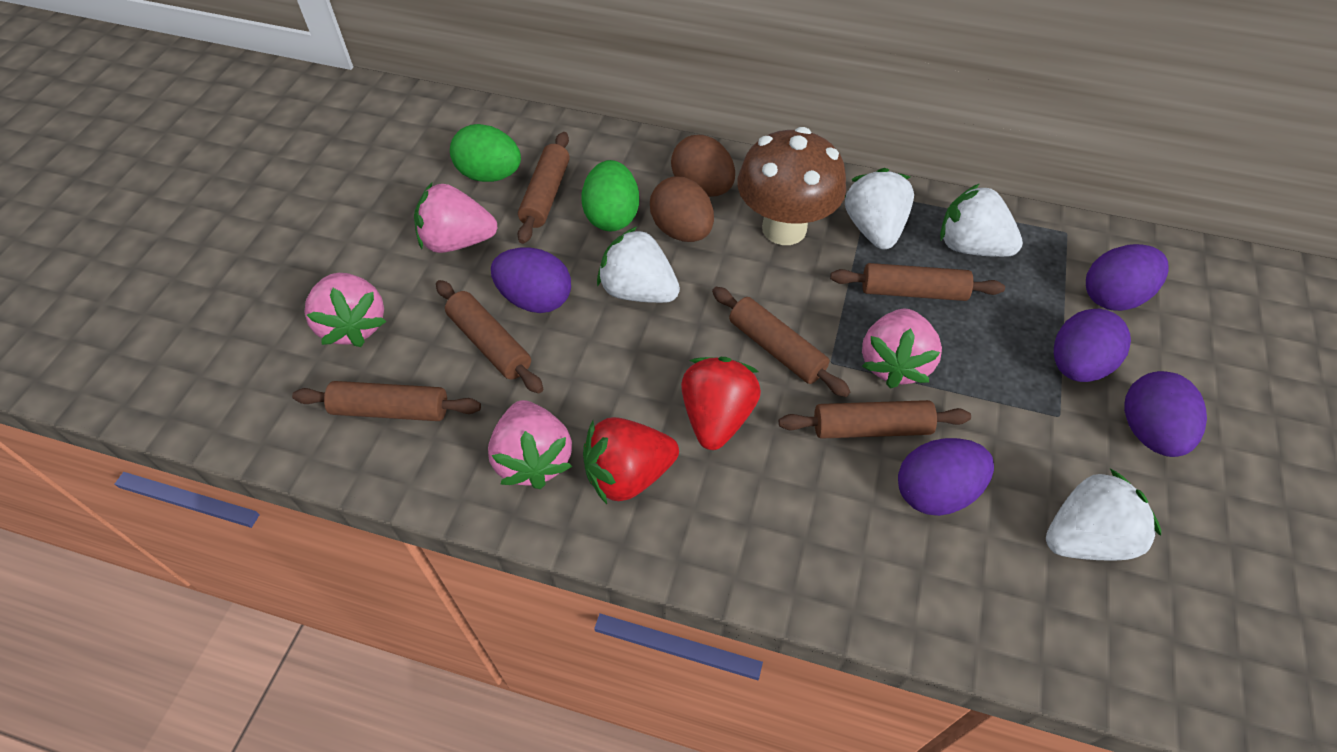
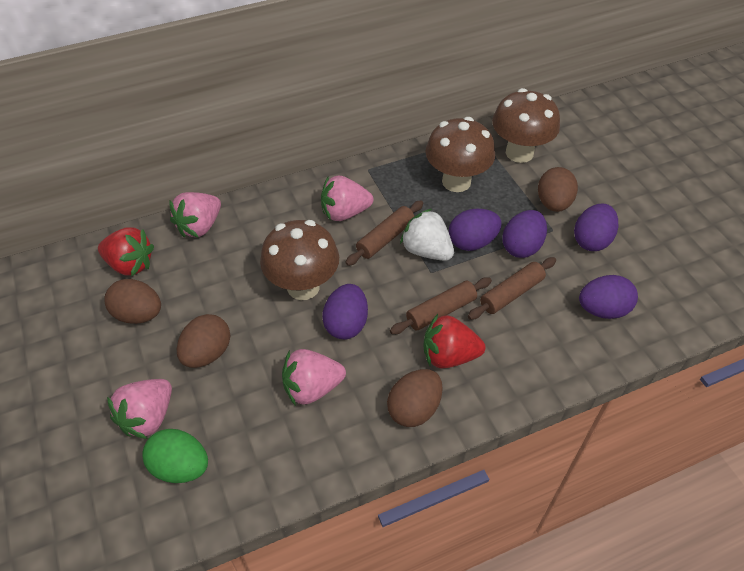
brown egg: [650,177,714,242] [671,135,735,197] = 2 -> [104,279,161,324] [177,314,230,368] [387,369,443,427] [538,167,578,212] = 4
brown mushroom: [737,127,846,245] = 1 -> [260,220,339,300] [425,117,495,192] [492,88,560,163] = 3
brown rolling pin: [292,381,481,421] [436,280,543,394] [517,132,570,244] [712,287,850,397] [779,400,971,439] [830,263,1005,301] = 6 -> [345,200,423,266] [390,277,492,334] [468,257,556,320] = 3
green egg: [450,124,521,182] [581,160,639,231] = 2 -> [142,429,208,483] = 1
white strawberry: [597,227,680,303] [845,168,914,249] [940,184,1023,257] [1046,469,1161,560] = 4 -> [400,209,454,261] = 1

